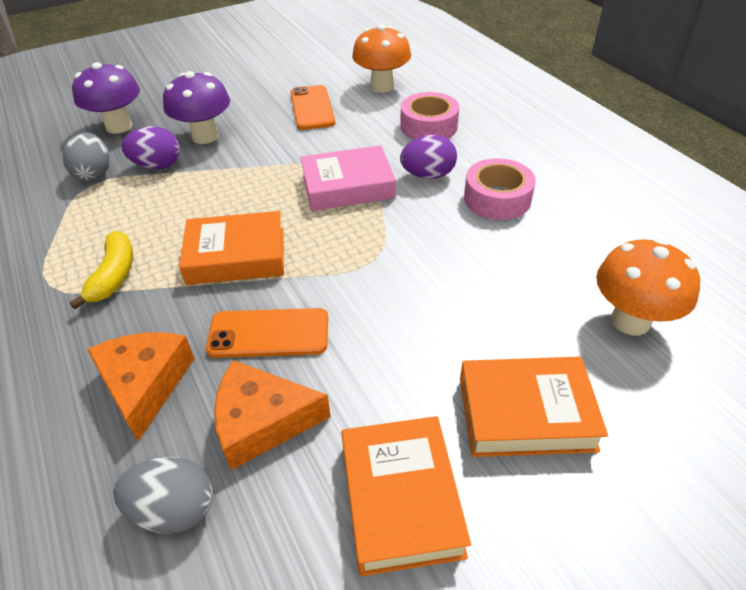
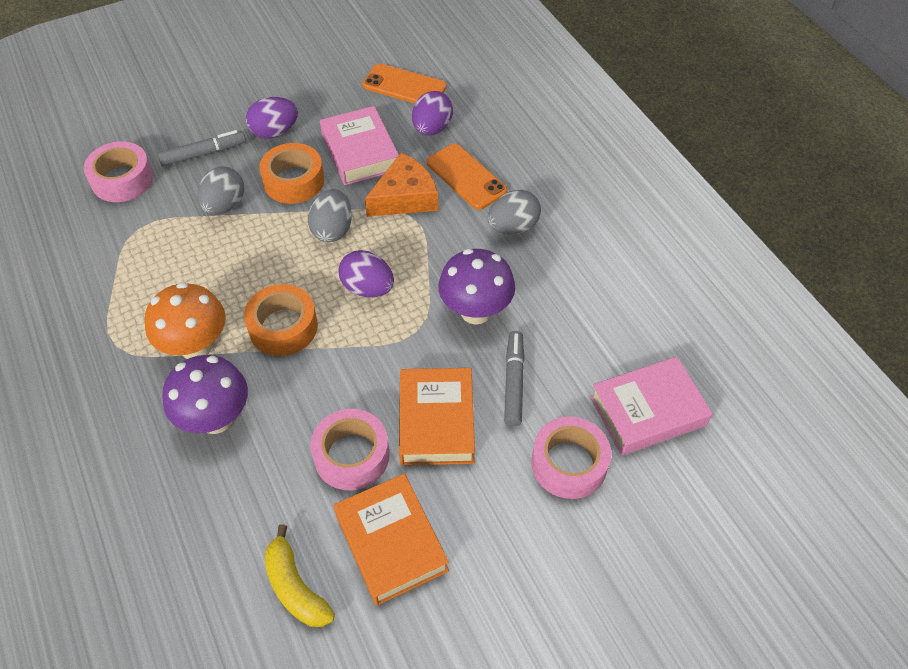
grey egg: [63,132,110,182] [113,457,213,534] = 2 -> [197,166,244,215] [308,189,352,242] [488,190,541,234] = 3
grey marker: none = 0 -> [157,130,246,166] [504,331,525,427] = 2
orange book: [179,211,284,285] [341,416,471,576] [460,357,608,457] = 3 -> [334,473,449,606] [399,368,475,465] = 2
orange cheese: [87,332,195,441] [214,360,331,470] = 2 -> [365,153,438,217] = 1
orange mushroom: [352,24,411,93] [596,239,700,335] = 2 -> [144,282,226,359] = 1
orange tape: none = 0 -> [244,284,318,356] [259,143,324,204] = 2
pink book: [300,145,396,211] = 1 -> [320,106,399,185] [590,357,713,455] = 2
pink tape: [400,92,459,139] [464,158,536,220] = 2 -> [84,142,153,202] [310,409,390,490] [531,417,611,499] = 3
purple egg: [121,126,180,169] [400,135,457,179] = 2 -> [246,97,298,139] [339,250,394,298] [412,91,453,136] = 3

